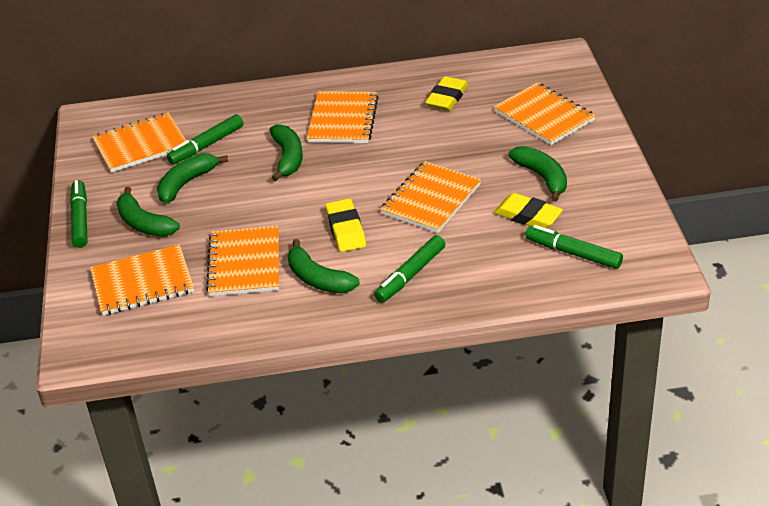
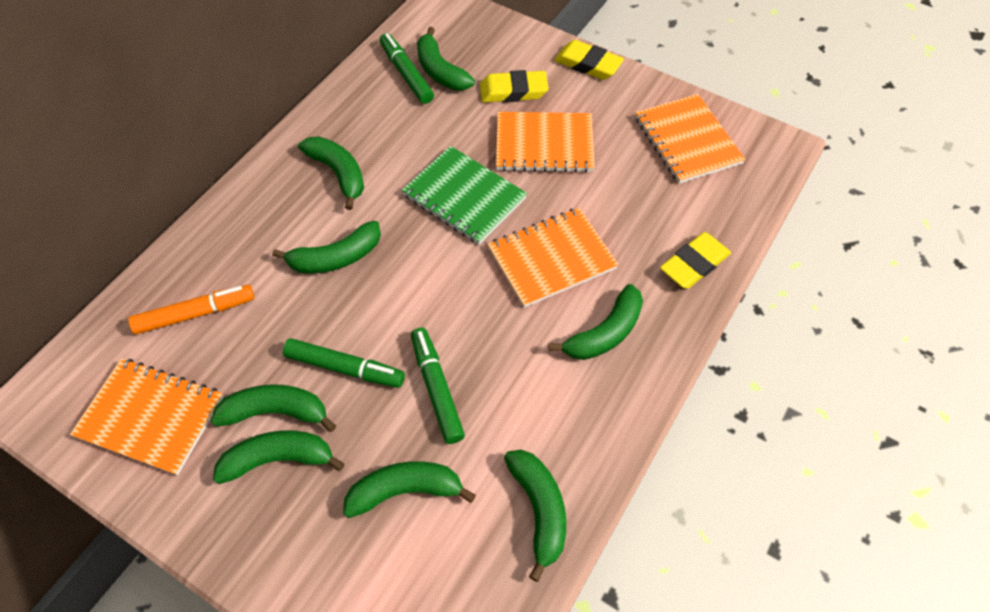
green banana: [116,187,180,237] [157,153,228,203] [269,124,303,181] [288,239,360,294] [508,146,567,202] = 5 -> [211,384,336,432] [213,430,344,484] [272,221,381,274] [298,136,364,210] [343,461,476,518] [417,27,475,90] [504,450,566,582] [549,284,643,360] = 8
green marker: [70,180,87,248] [167,114,243,165] [374,235,445,303] [525,225,623,269] = 4 -> [283,338,405,388] [380,33,434,104] [411,328,465,444] = 3
green notebook: none = 0 -> [402,146,527,244] = 1
orange marker: none = 0 -> [128,285,254,334] = 1
orange notebook: [90,244,194,316] [92,113,186,173] [206,226,279,296] [307,91,378,143] [380,161,481,233] [494,83,596,145] = 6 -> [70,358,223,476] [488,208,618,308] [496,112,595,173] [635,94,745,184] = 4

